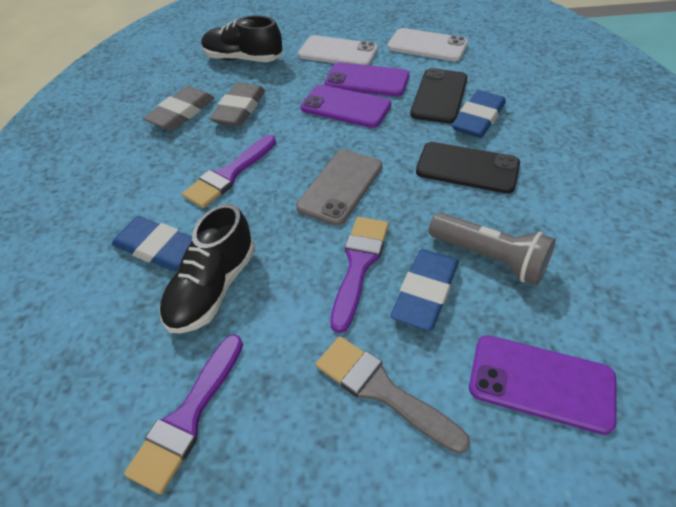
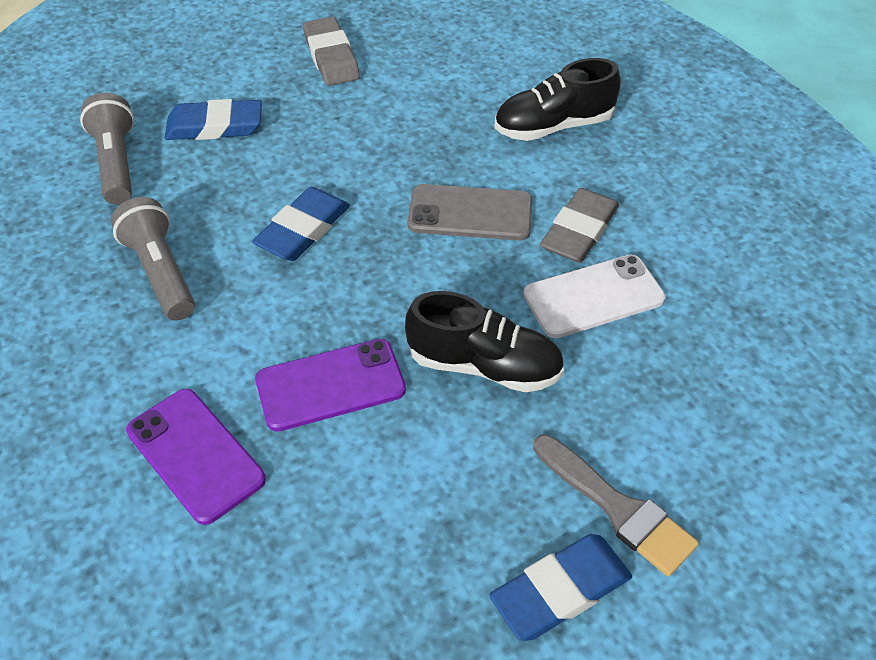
black phone: [410,68,467,124] [416,142,520,194] = 2 -> none = 0
grey flashlight: [429,212,556,285] = 1 -> [80,93,134,205] [111,197,195,321] = 2
purple brush: [124,334,243,494] [182,135,276,208] [330,217,389,333] = 3 -> none = 0
purple phone: [301,85,391,128] [324,62,409,97] [469,335,616,435] = 3 -> [126,389,266,525] [255,339,406,432] = 2
white phone: [298,35,378,65] [387,28,468,61] = 2 -> [524,254,666,338] = 1

